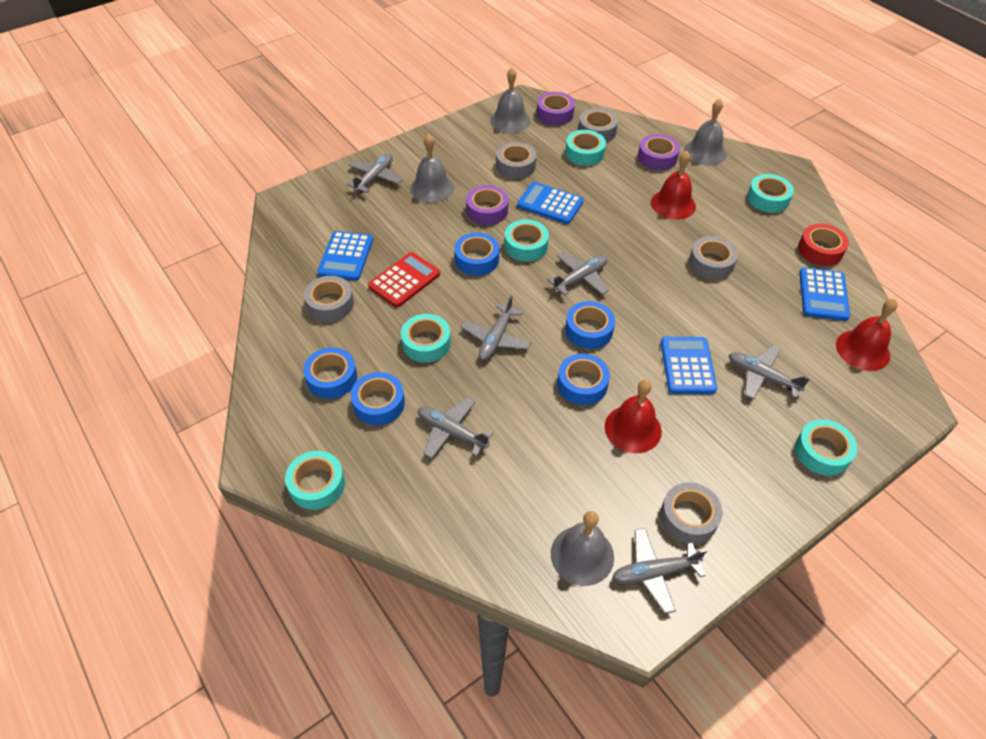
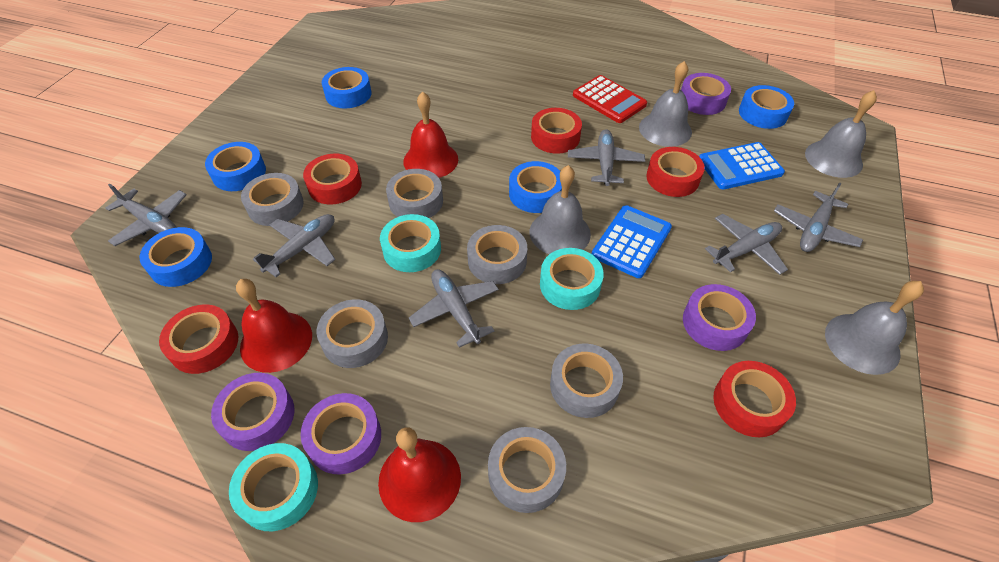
blue calculator: [317,231,373,280] [517,182,584,224] [661,337,717,394] [799,267,850,321] = 4 -> [592,205,672,278] [699,142,785,189] = 2
grey tape: [304,276,354,322] [496,142,537,179] [579,108,618,142] [660,482,722,544] [689,236,738,279] = 5 -> [241,173,304,226] [317,299,388,368] [386,169,443,218] [467,225,527,284] [488,427,566,513] [550,343,623,418] = 6
purple tape: [466,185,509,225] [537,92,575,125] [638,134,680,170] = 3 -> [211,373,294,451] [301,393,381,474] [681,73,731,115] [683,284,756,351] = 4
red tape: [798,224,849,266] = 1 -> [159,305,238,374] [303,154,362,204] [531,108,582,154] [646,147,705,197] [713,361,796,437] = 5
turquoise tape: [285,451,345,510] [401,314,451,362] [504,219,549,261] [565,130,606,166] [747,174,794,213] [795,419,857,476] = 6 -> [229,443,318,531] [380,214,441,272] [540,248,604,310] = 3

